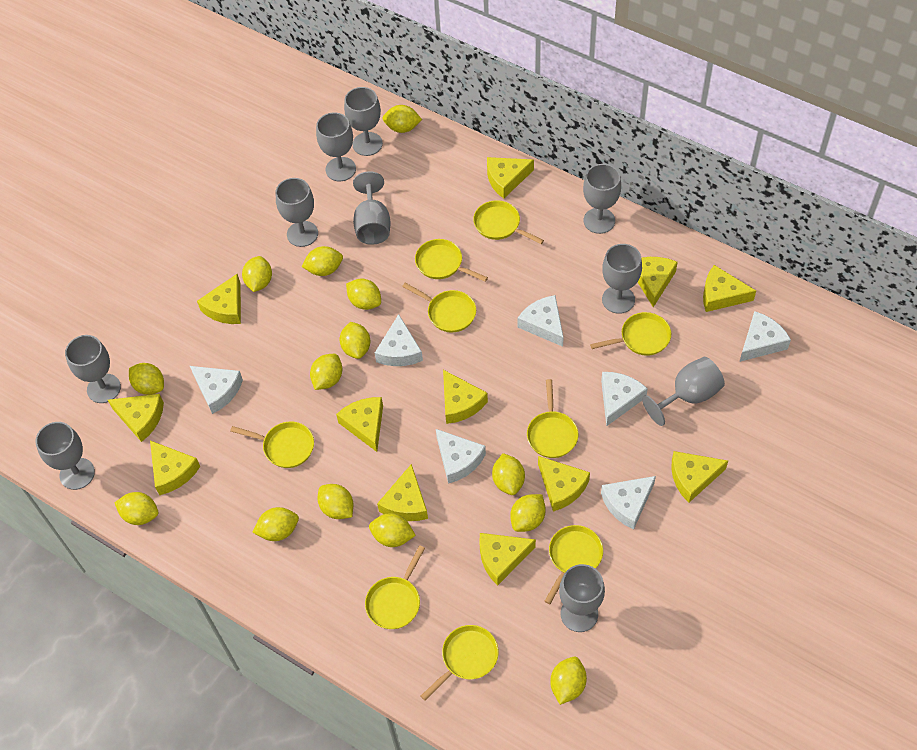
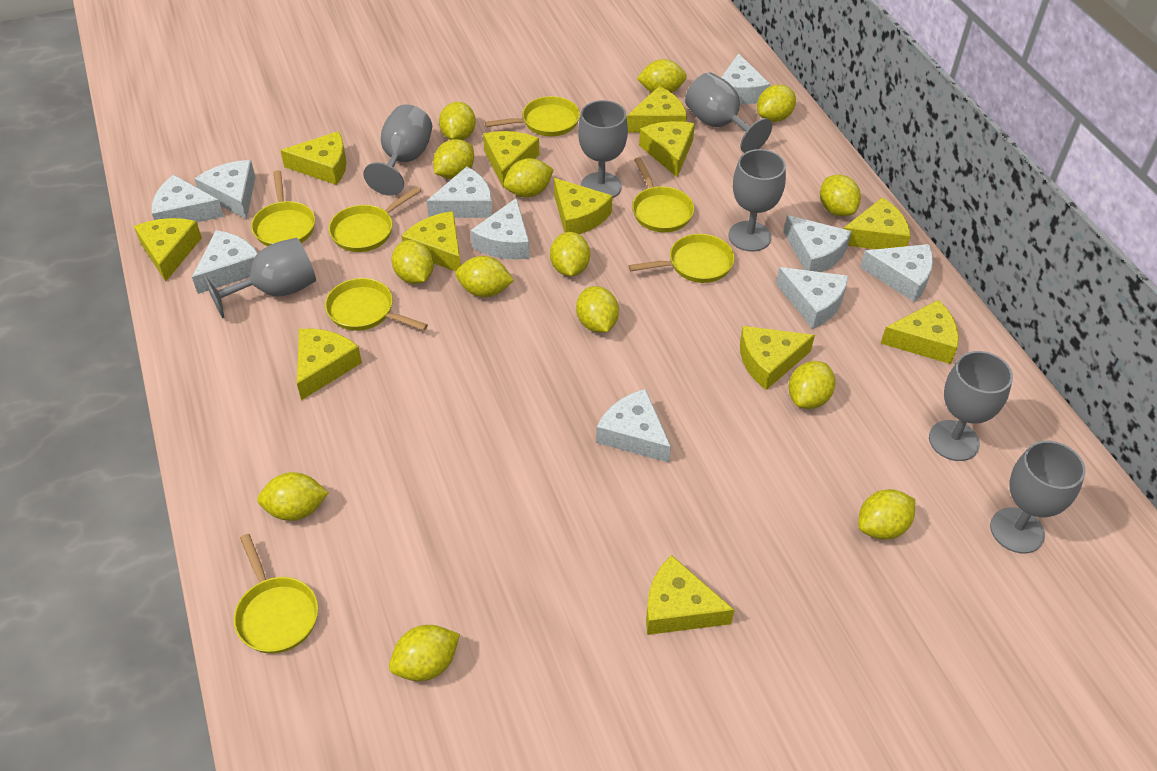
grey goblet: [35,422,95,490] [65,335,121,403] [276,178,318,247] [316,112,356,181] [344,87,383,156] [353,171,391,245] [559,564,605,632] [583,164,621,234] [602,244,642,314] [642,357,725,426] = 10 -> [203,238,316,318] [363,104,432,196] [578,100,628,198] [685,72,772,153] [728,149,786,252] [929,351,1013,461] [990,441,1086,553] = 7
white cheese: [190,366,243,414] [375,314,423,366] [436,429,486,484] [518,295,564,347] [601,372,648,426] [601,476,656,530] [739,311,791,362] = 7 -> [152,175,224,222] [192,230,258,294] [194,160,256,219] [427,167,493,218] [470,198,530,259] [596,389,671,463] [721,53,770,104] [776,267,848,329] [784,215,852,272] [860,244,933,302] = 10
yellow pan: [230,422,314,468] [365,545,425,629] [402,283,476,333] [415,239,488,282] [421,625,499,701] [473,200,544,244] [527,379,578,458] [544,525,603,604] [590,312,671,356] = 9 -> [234,534,318,654] [251,170,315,246] [325,278,428,331] [329,187,421,252] [485,96,580,136] [628,234,735,283] [632,157,694,232] = 7

